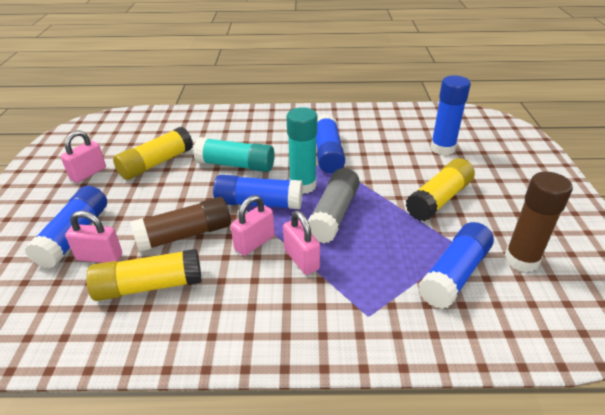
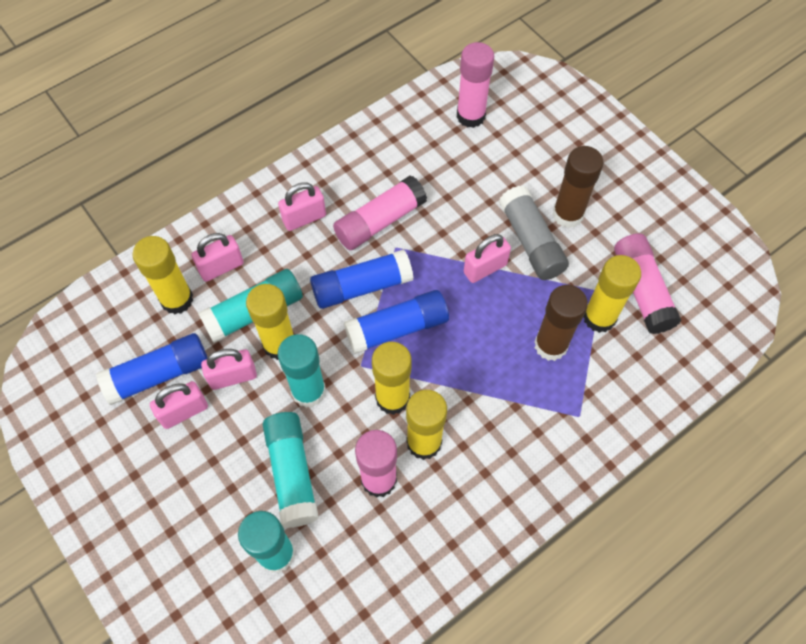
blue glue stick: [25,186,107,268] [213,175,303,209] [316,114,345,173] [418,222,494,309] [430,75,471,155] = 5 -> [96,333,208,405] [310,249,414,309] [344,290,449,354] = 3
pink glue stick: none = 0 -> [333,175,427,250] [355,430,397,498] [457,42,494,128] [614,233,682,334] = 4
pink padlock: [61,130,106,183] [65,211,122,263] [231,195,275,256] [283,211,320,275] = 4 -> [150,381,208,429] [191,233,244,282] [201,349,257,390] [278,182,326,231] [464,234,511,283] = 5
turquoise glue stick: [193,137,275,172] [286,107,317,194] = 2 -> [198,269,303,343] [238,511,295,573] [263,412,319,528] [278,334,326,408] = 4
yellow glue stick: [86,249,202,301] [113,127,193,180] [406,158,475,222] = 3 -> [132,236,193,314] [246,284,294,360] [372,342,412,415] [406,390,447,460] [583,255,641,333] = 5

